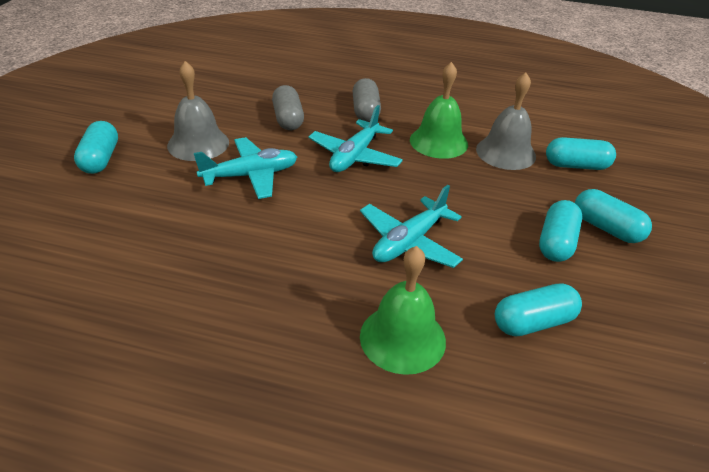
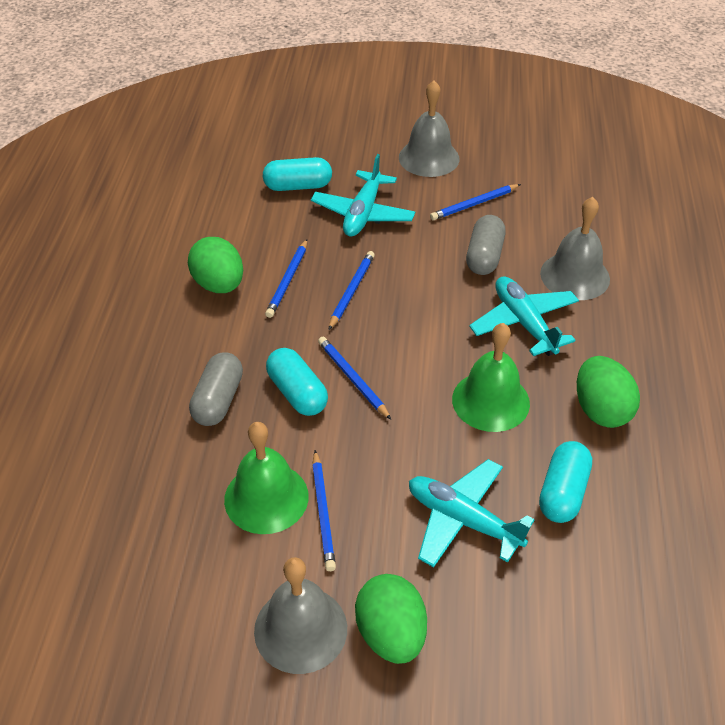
blue pencil: none = 0 -> [265,239,307,318] [312,450,336,571] [318,337,391,420] [329,251,375,330] [430,184,521,220] = 5
green egg: none = 0 -> [188,237,243,293] [355,574,427,664] [577,356,640,428] = 3
grey bell: [167,61,229,161] [476,73,536,170] = 2 -> [254,557,347,674] [399,81,459,177] [540,197,610,300] = 3
turquoise capsule: [74,121,118,174] [495,284,582,336] [539,200,583,262] [546,137,616,170] [575,189,652,243] = 5 -> [263,157,332,191] [266,348,328,416] [539,441,592,523] = 3

